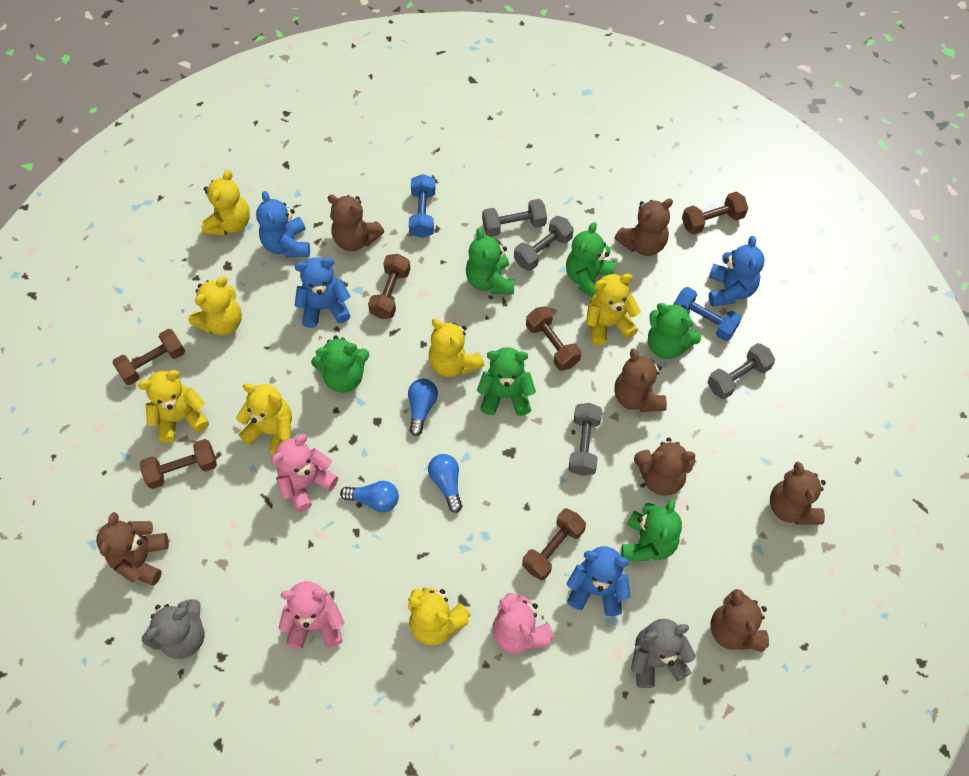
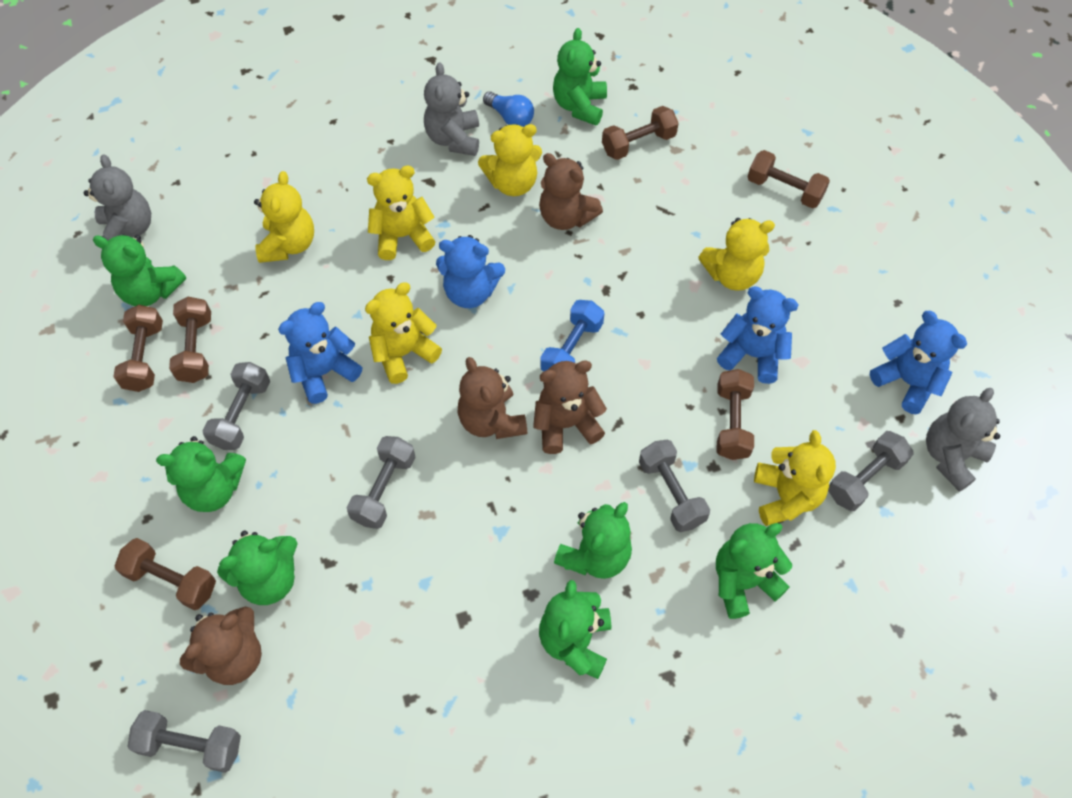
blue dumbbell: [409,174,435,238] [674,287,742,341] = 2 -> [540,300,604,372] = 1
blue light bulb: [340,481,399,512] [408,379,438,436] [428,454,462,513] = 3 -> [483,92,534,127] = 1
brown teddy bear: [96,512,169,586] [327,195,384,251] [615,199,673,256] [615,348,667,412] [634,438,695,496] [711,589,769,652] [770,462,826,525] = 7 -> [180,606,262,685] [458,357,527,439] [533,360,607,454] [539,153,603,230] = 4
green teddy bear: [311,335,370,393] [466,228,514,294] [477,347,536,416] [566,222,615,297] [621,499,682,562] [648,303,701,359] = 6 -> [93,234,186,306] [156,436,246,512] [217,531,298,605] [539,580,611,679] [553,28,607,125] [554,502,632,579] [716,523,792,619] = 7
grey dumbbell: [482,199,547,237] [514,216,574,271] [568,403,602,476] [707,343,775,399] = 4 -> [127,710,241,773] [203,362,270,450] [347,436,415,529] [639,440,710,532] [828,431,913,511] = 5
grey teddy bear: [142,599,205,659] [631,619,696,688] = 2 -> [84,155,151,241] [424,63,479,156] [926,388,1000,492] = 3
pink teddy bear: [271,434,338,512] [278,581,344,649] [492,593,554,654] = 3 -> none = 0
yellow teddy bear: [138,370,209,443] [188,276,242,336] [202,170,250,236] [236,383,292,455] [408,588,471,646] [429,318,484,377] [586,274,641,345] = 7 -> [254,171,314,263] [365,282,442,384] [367,165,435,260] [478,124,542,196] [698,218,775,291] [754,430,836,526] = 6

